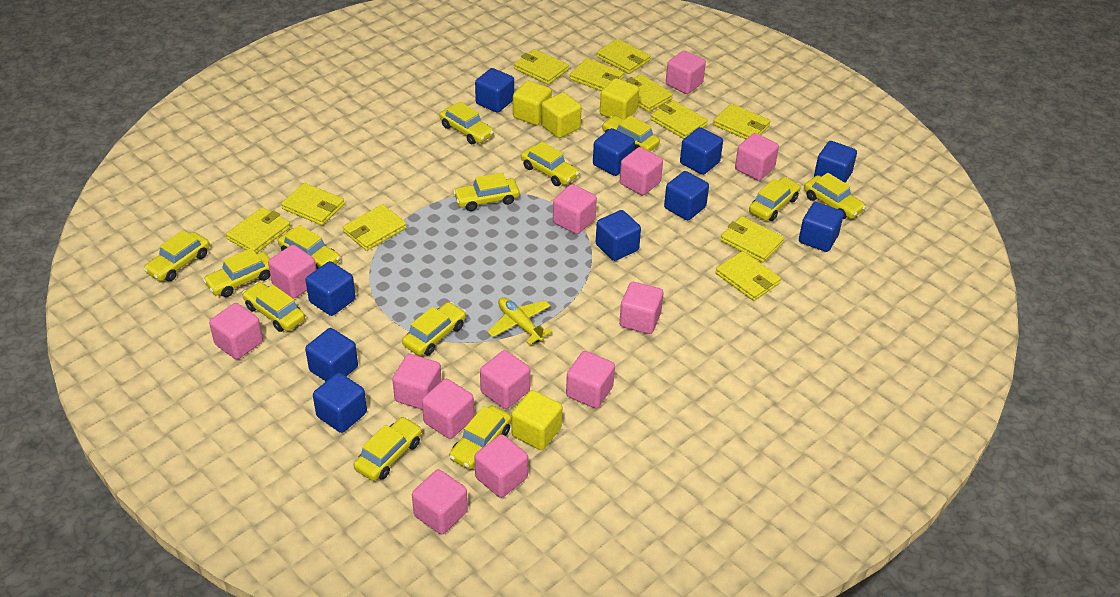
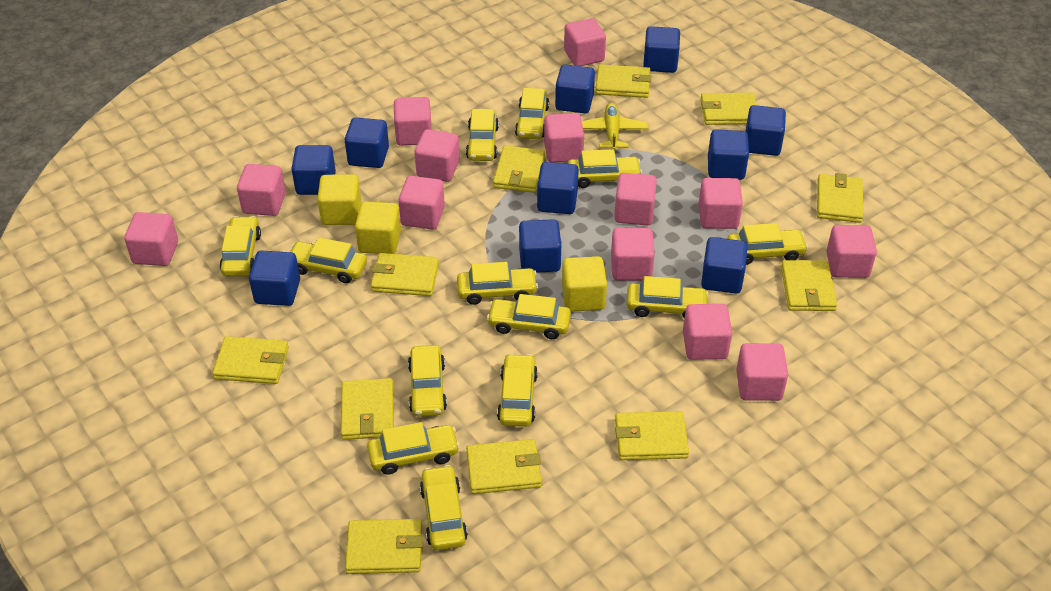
yellow cube: [511,390,562,450] [513,81,552,125] [541,92,582,138] [600,78,639,120] = 4 -> [317,174,361,225] [355,201,401,254] [562,256,607,312] = 3

